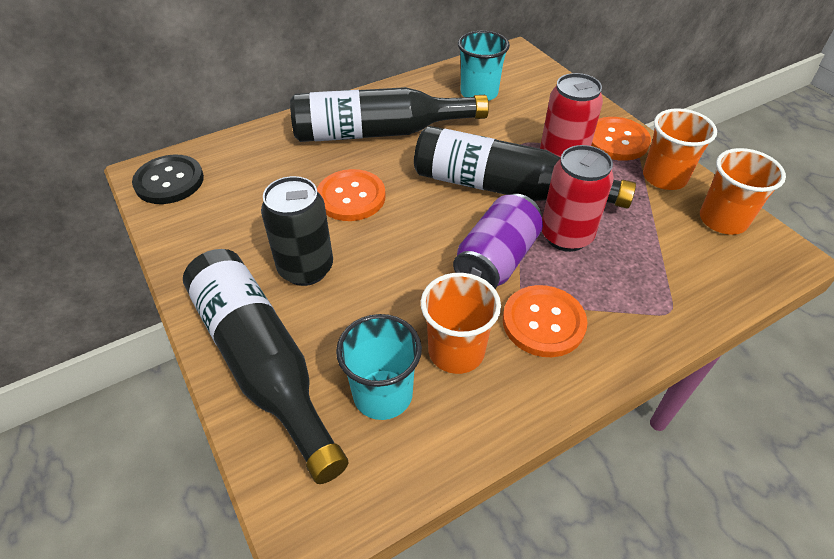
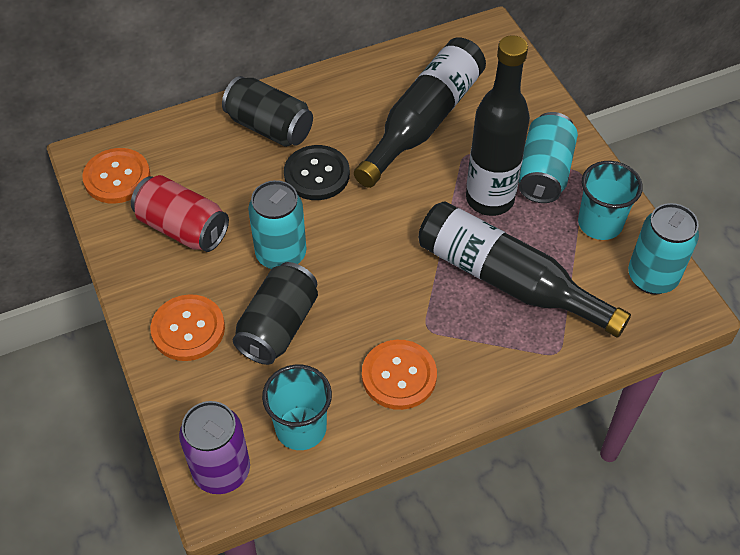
black can: [261,176,333,286] = 1 -> [222,76,313,147] [233,262,318,365] = 2
orange cup: [421,273,501,374] [643,108,717,190] [700,148,786,235] = 3 -> none = 0
red can: [540,73,603,158] [542,145,614,252] = 2 -> [131,175,229,252] = 1
turquoise can: none = 0 -> [248,180,307,269] [519,112,578,203] [628,203,699,294] = 3

